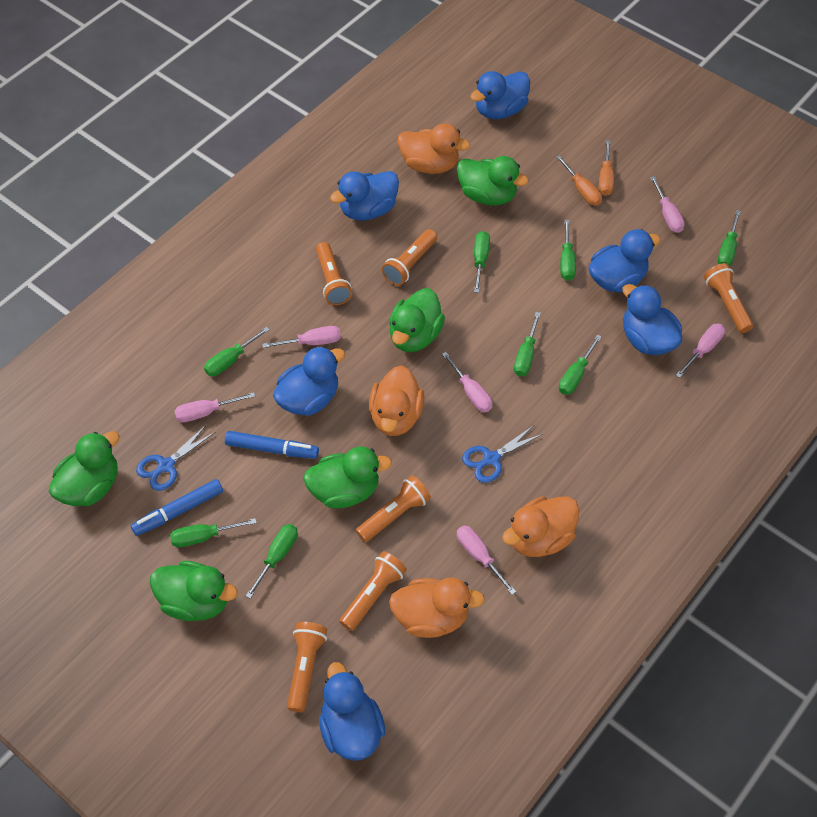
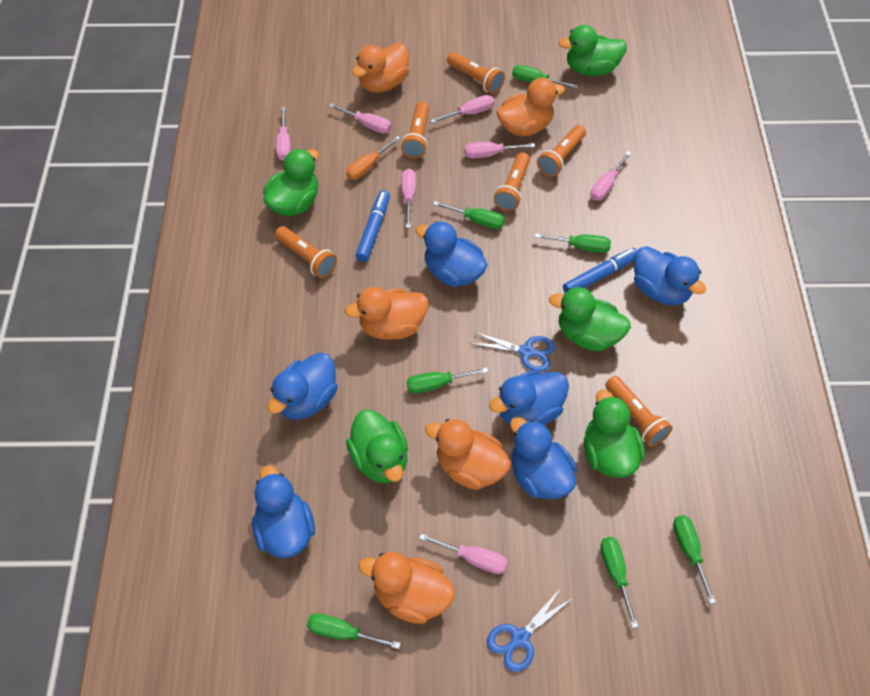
green screwdriver: [170,518,257,547] [204,327,270,376] [246,524,298,599] [474,231,490,293] [514,312,541,376] [559,334,602,395] [560,220,576,281] [718,210,741,266] = 8 -> [307,613,401,649] [407,368,488,393] [433,201,505,229] [512,65,578,89] [535,233,611,253] [600,537,638,628] [673,515,716,604] = 7
orange duck: [369,366,424,436] [389,578,485,638] [398,124,470,174] [502,496,579,557] = 4 -> [345,287,428,340] [352,43,409,93] [359,552,455,624] [425,419,511,490] [496,78,565,136] = 5
orange screwdriver: [556,155,602,205] [599,140,614,196] = 2 -> [346,136,401,180] = 1
pink screwdriver: [174,392,255,422] [262,326,341,348] [442,352,492,412] [457,526,516,595] [650,176,685,233] [675,324,725,378] = 6 -> [276,107,291,161] [329,104,391,133] [401,169,416,228] [419,533,508,574] [430,95,494,123] [465,142,535,158] [590,151,631,201] = 7

